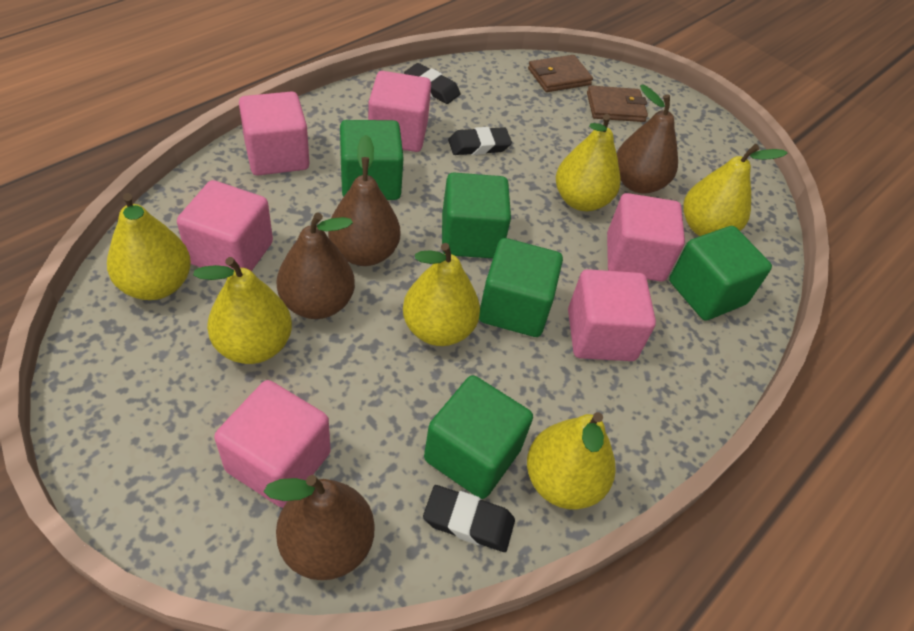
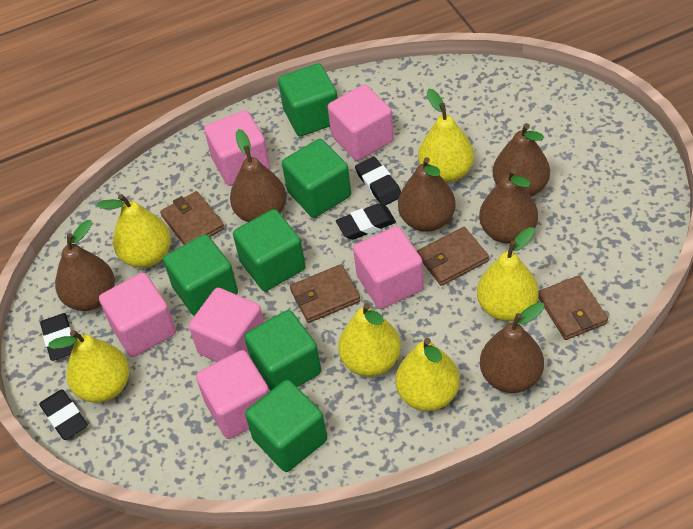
black eraser: [404,63,461,104] [423,485,515,552] [448,127,512,155] = 3 -> [39,389,88,440] [40,313,74,361] [336,203,396,240] [355,157,401,206] = 4
brown pear: [264,475,375,580] [276,213,355,319] [328,135,400,266] [617,85,678,194] = 4 -> [55,220,115,311] [230,129,287,222] [398,157,456,232] [479,168,538,244] [480,302,544,393] [493,123,550,197] = 6
brown wallet: [528,55,593,92] [587,85,648,122] = 2 -> [160,191,225,245] [290,264,361,323] [417,227,489,286] [538,275,608,340] = 4
green cube: [340,120,404,200] [424,375,533,499] [442,173,511,258] [479,238,563,337] [669,226,772,321] = 5 -> [163,234,238,316] [233,209,306,291] [244,310,321,391] [245,380,327,472] [278,63,337,136] [282,139,351,218] = 6

